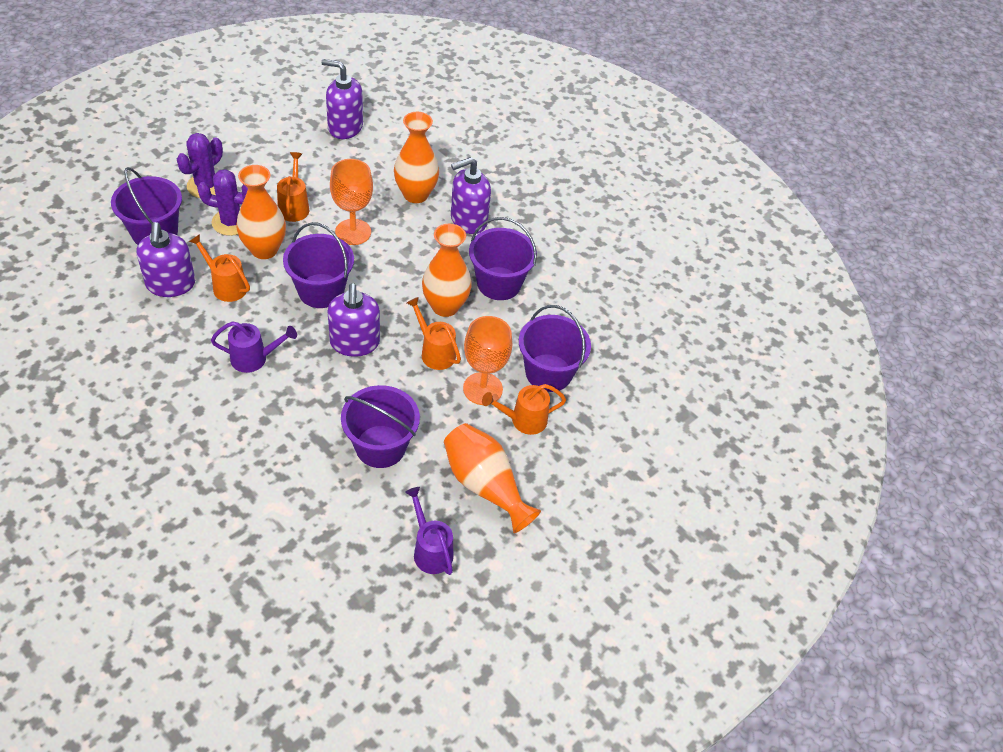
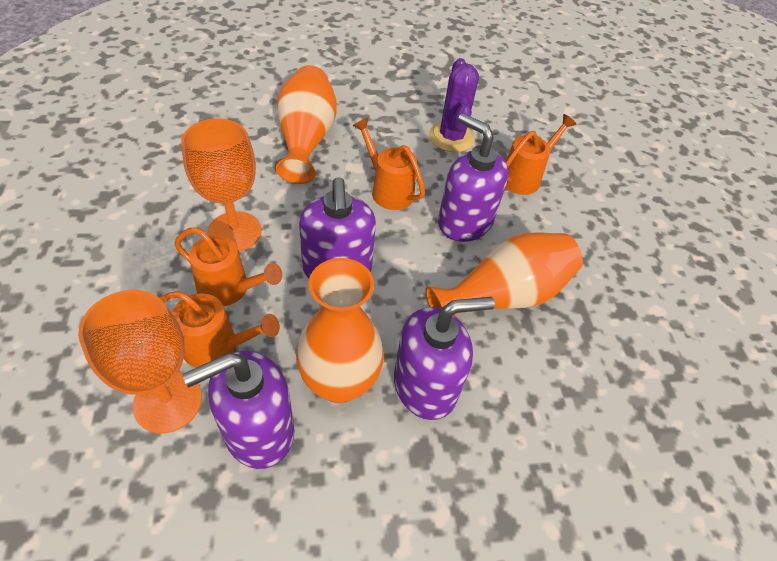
orange vase: [236,165,286,259] [394,112,439,203] [422,223,472,317] [444,423,541,533] = 4 -> [276,65,336,184] [296,258,384,403] [426,232,583,317] = 3
purple bucket: [111,167,182,245] [283,222,354,308] [341,385,420,468] [469,217,537,300] [519,305,591,392] = 5 -> none = 0
purple cactus: [177,133,223,198] [197,169,248,236] = 2 -> [429,58,479,152] = 1
purple watering can: [211,321,297,373] [405,487,453,575] = 2 -> none = 0

